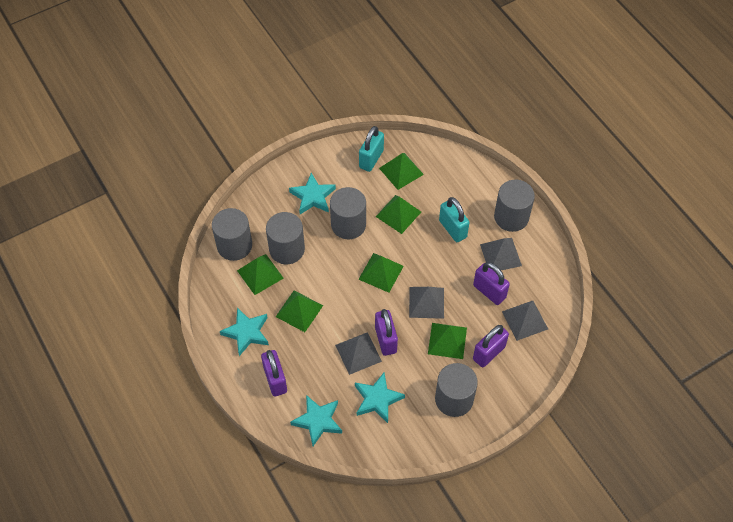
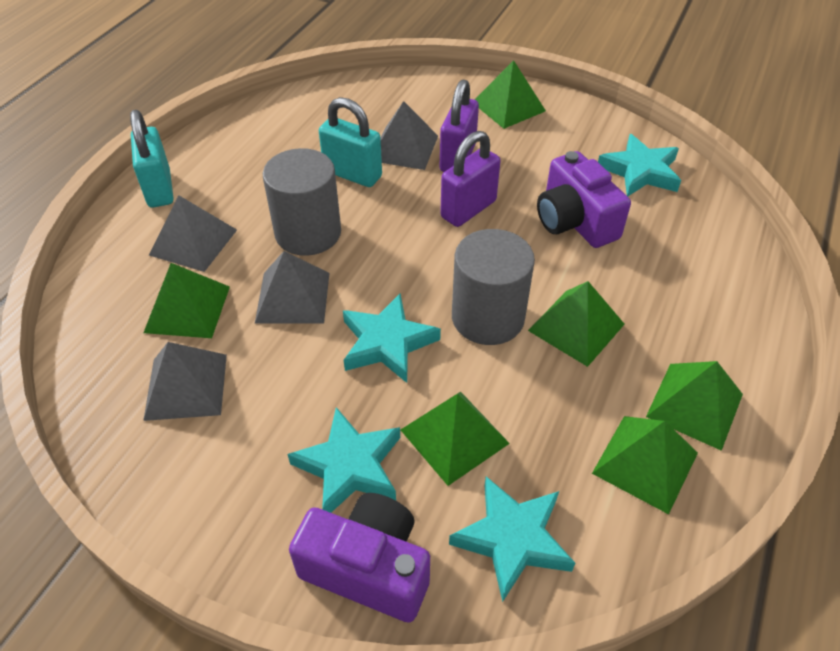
grey cylinder: [212,208,252,261] [266,212,305,264] [330,187,366,239] [435,363,478,417] [494,180,535,232] = 5 -> [263,148,341,256] [452,229,535,345] = 2
purple camera: none = 0 -> [289,493,430,623] [537,151,631,248] = 2
purple padlock: [261,350,287,396] [375,309,398,356] [473,262,510,305] [473,325,509,368] = 4 -> [440,79,479,172] [440,131,501,227] = 2

